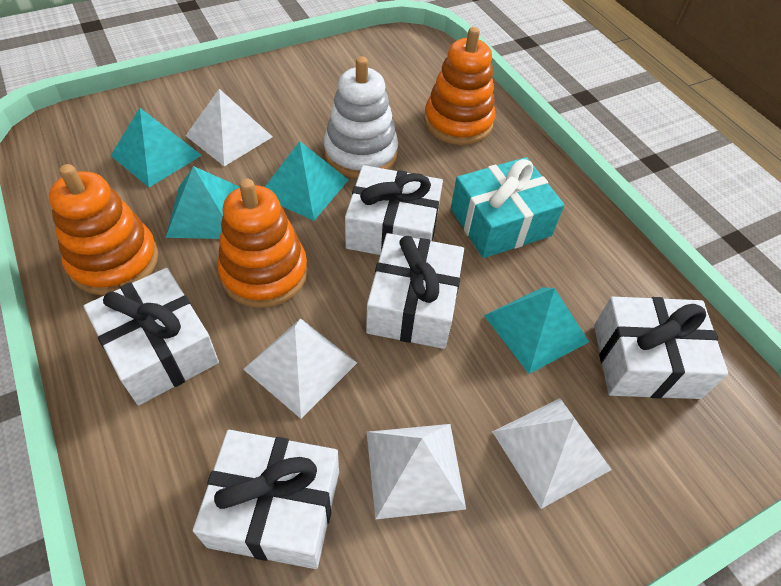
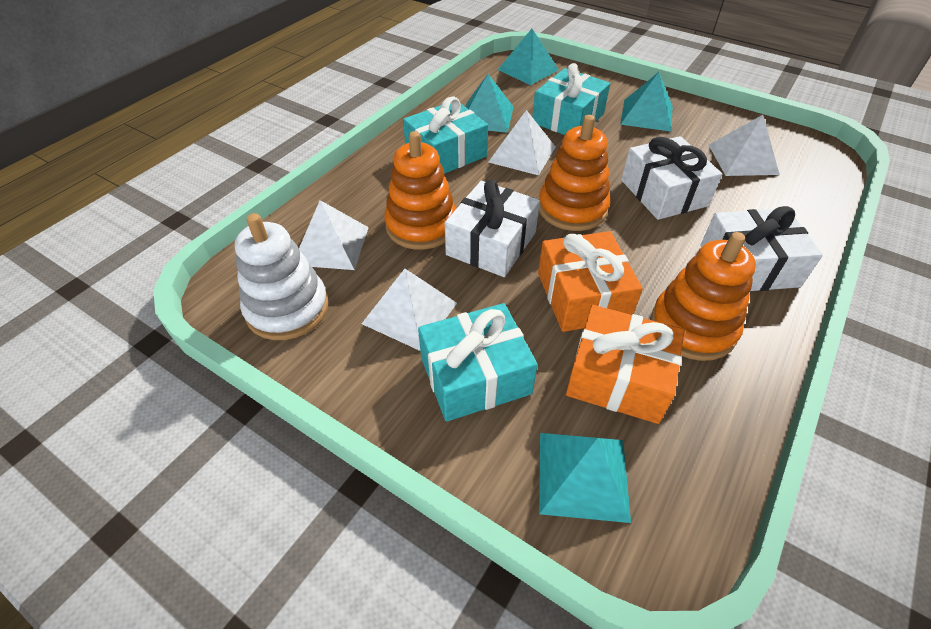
orange gift: none = 0 -> [538,231,643,332] [566,305,685,424] = 2
turquoise gift: [451,157,564,258] = 1 -> [403,96,488,174] [418,303,538,422] [532,63,610,135] = 3
white gift: [84,268,219,405] [193,430,339,569] [345,165,443,255] [366,233,464,349] [594,297,728,399] = 5 -> [445,180,540,277] [621,136,722,220] [700,206,823,291] = 3

